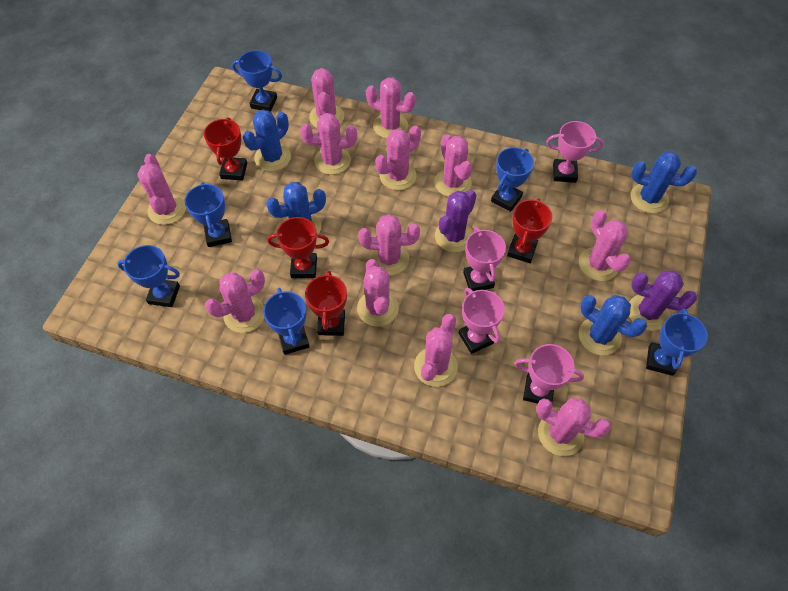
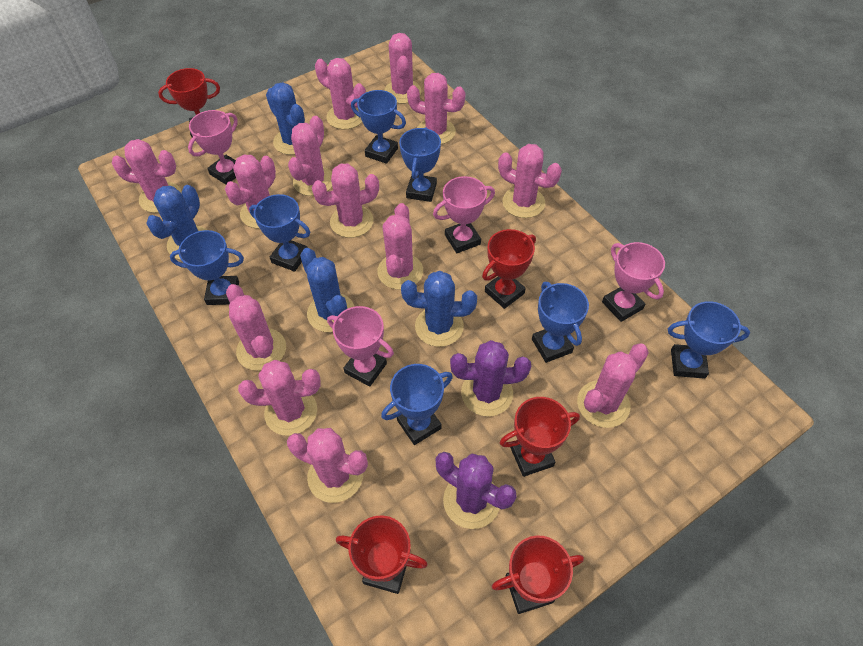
blue trophy: [117,245,180,307] [185,182,232,247] [232,50,282,112] [263,288,309,355] [491,147,534,212] [646,308,708,376] = 6 -> [170,230,244,305] [249,194,310,272] [351,90,406,164] [381,364,453,445] [399,127,441,202] [532,282,589,363] [668,301,750,379] = 7
pink cactus: [137,154,186,225] [205,269,265,333] [300,113,357,175] [309,68,344,128] [357,259,399,327] [358,214,420,276] [366,77,416,139] [375,125,421,190] [414,314,458,387] [434,134,472,197] [536,398,611,456] [579,210,631,281] = 12 -> [112,139,182,213] [225,155,276,229] [226,284,286,371] [238,360,321,436] [287,428,368,503] [288,116,332,196] [312,164,379,238] [315,58,366,130] [377,203,423,290] [384,33,421,104] [407,73,466,144] [498,144,562,218] [577,344,649,428] = 13
red trophy: [204,117,247,180] [267,217,329,278] [305,270,347,336] [507,198,552,263] = 4 -> [158,68,220,137] [336,515,428,594] [482,229,536,309] [491,535,584,614] [500,397,580,477] = 5

